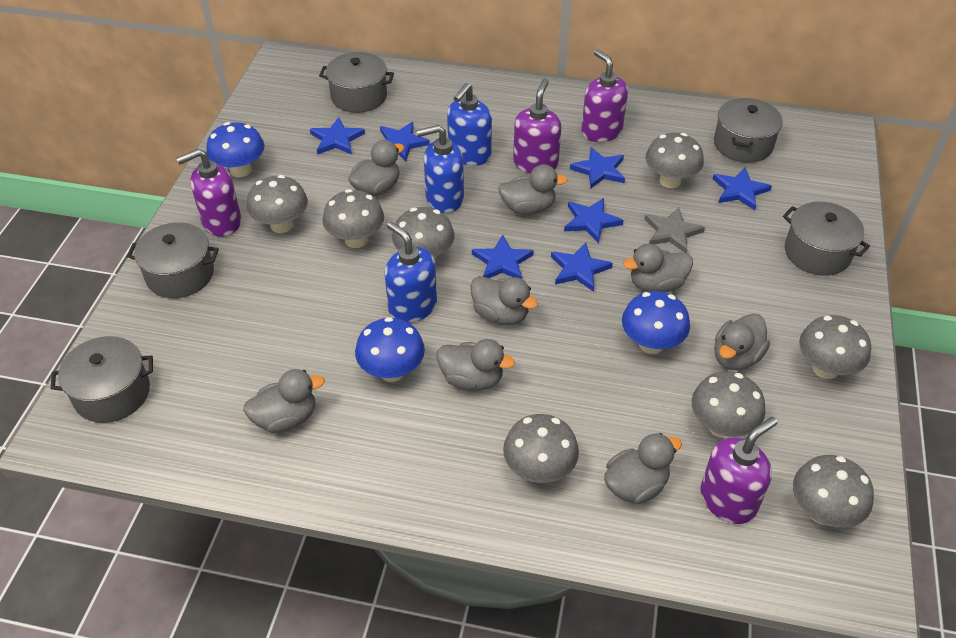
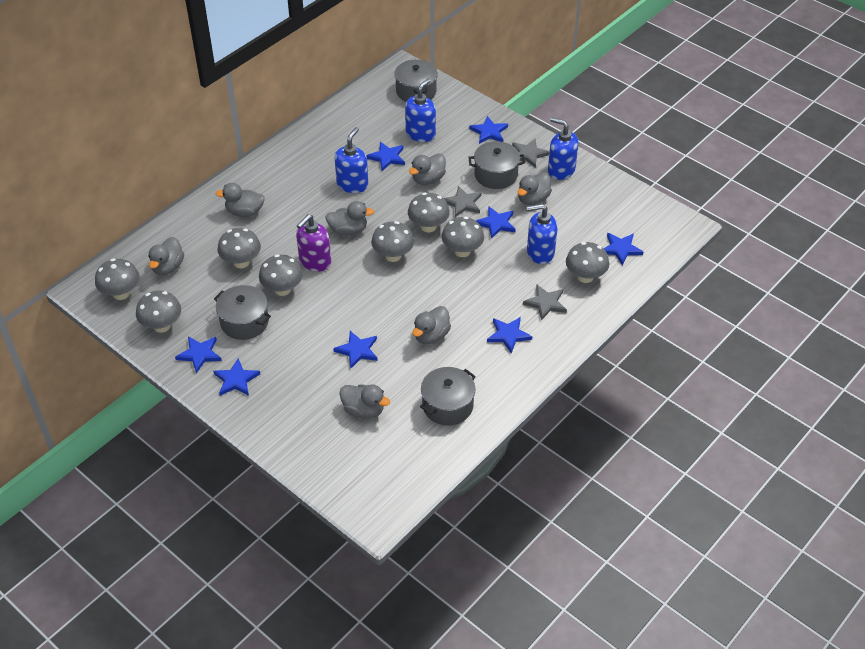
blue mushroom: [206,122,264,177] [355,317,425,382] [622,291,690,354] = 3 -> none = 0
blue soap dispenser: [385,222,437,323] [416,125,464,213] [447,83,492,166] = 3 -> [335,127,368,193] [405,78,436,142] [527,204,557,264] [548,117,578,180] = 4
blue star: [310,117,365,155] [380,122,430,161] [472,235,534,279] [551,243,613,292] [564,198,623,243] [570,147,625,188] [713,167,772,210] = 7 -> [175,336,222,373] [213,358,260,396] [333,331,378,369] [366,142,405,171] [469,116,508,144] [476,206,516,239] [487,317,532,353] [604,233,643,265] = 8
grey duck: [243,369,325,433] [348,140,404,196] [437,339,515,391] [471,276,538,325] [498,164,568,215] [604,433,682,504] [623,244,693,292] [714,313,770,370] = 8 -> [148,237,184,275] [215,183,265,217] [325,201,374,236] [339,384,390,419] [409,153,446,185] [413,306,451,344] [517,172,552,205] = 7
grey pot: [50,336,153,423] [127,222,219,298] [319,52,394,113] [714,98,783,163] [783,202,870,276] = 5 -> [214,285,271,340] [394,60,438,102] [420,367,476,426] [468,141,525,189] = 4
grey star: [644,207,705,253] = 1 -> [444,186,482,217] [512,139,550,168] [523,284,567,321] = 3
purple soap dispenser: [176,149,241,237] [513,79,562,173] [581,49,628,142] [700,417,777,524] = 4 -> [296,214,331,272] = 1

